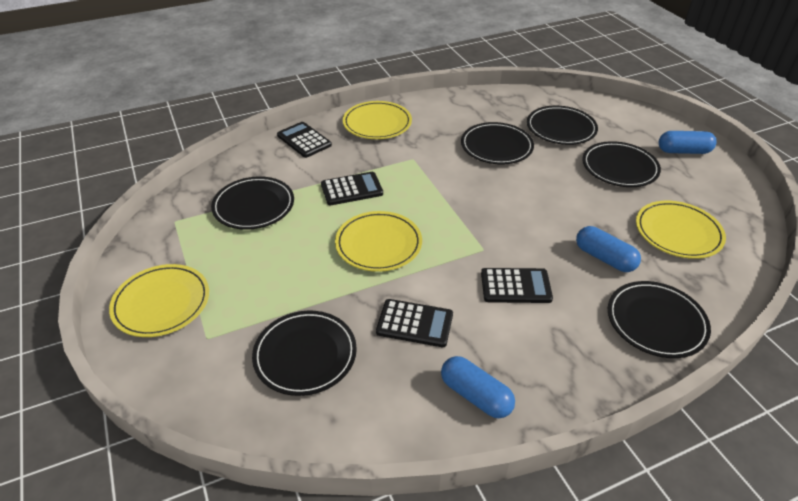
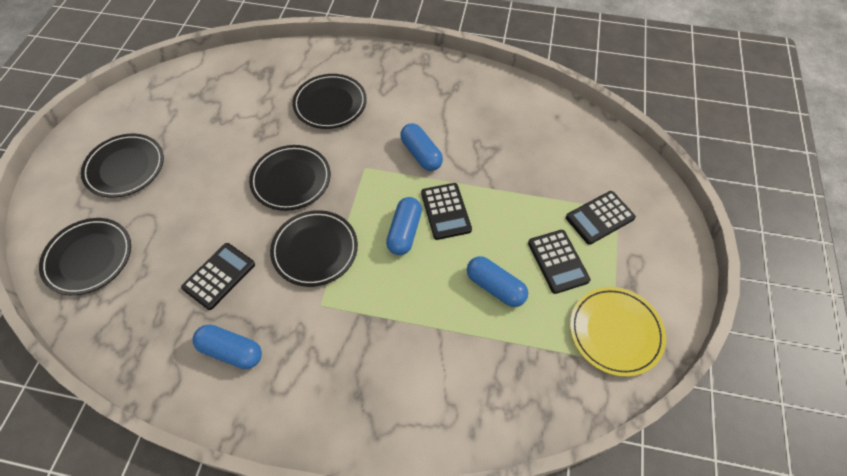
black plate: [211,176,294,230] [252,311,357,396] [461,122,534,165] [527,106,598,145] [582,141,661,187] [608,281,711,358] = 6 -> [39,218,131,295] [81,134,164,198] [249,145,331,211] [270,210,358,287] [292,74,367,129] = 5
blue capsule: [441,356,515,418] [576,226,641,272] [659,131,717,154] = 3 -> [192,324,262,369] [386,197,422,255] [400,123,443,171] [467,256,528,307] = 4
yellow plate: [109,264,209,337] [335,211,422,272] [343,101,412,139] [636,201,726,259] = 4 -> [570,287,666,377] = 1

